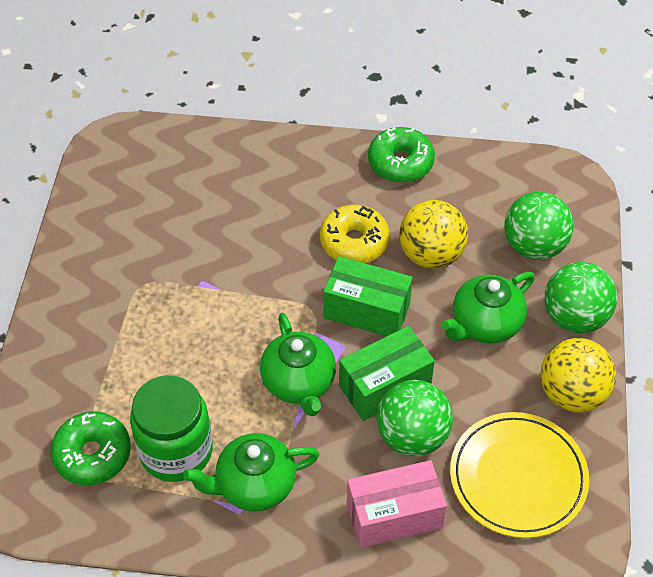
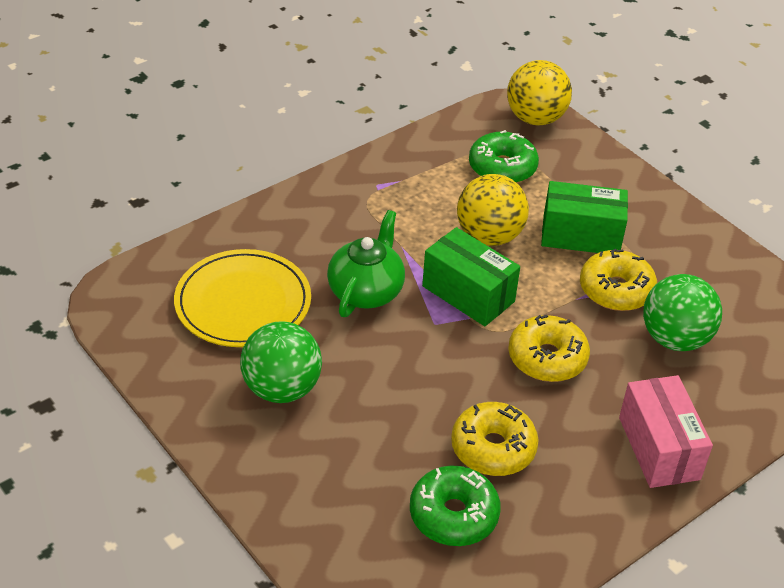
green ball: [377,380,453,456] [504,192,573,260] [545,262,617,333] = 3 -> [240,321,322,403] [643,274,722,351] = 2
green jar: [130,375,213,482] = 1 -> none = 0
green teapot: [183,433,320,511] [260,313,336,416] [441,272,535,343] = 3 -> [327,210,405,317] = 1
yellow donut: [320,204,390,263] = 1 -> [451,402,539,476] [508,315,590,382] [580,249,657,311] = 3

